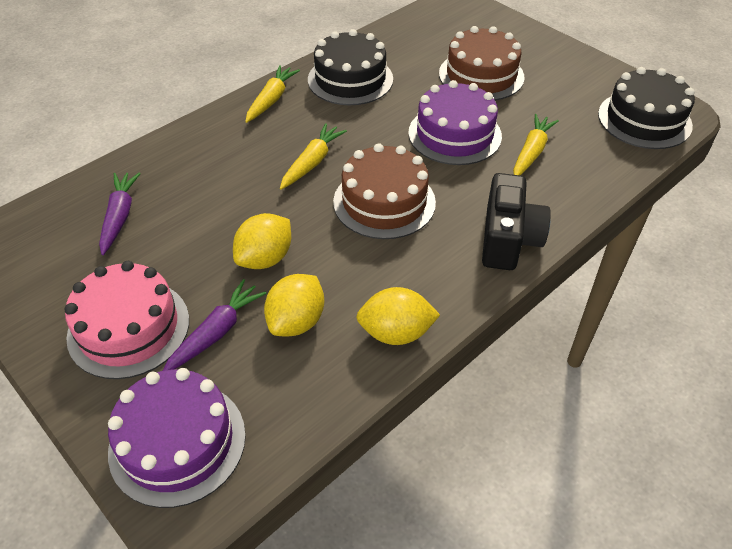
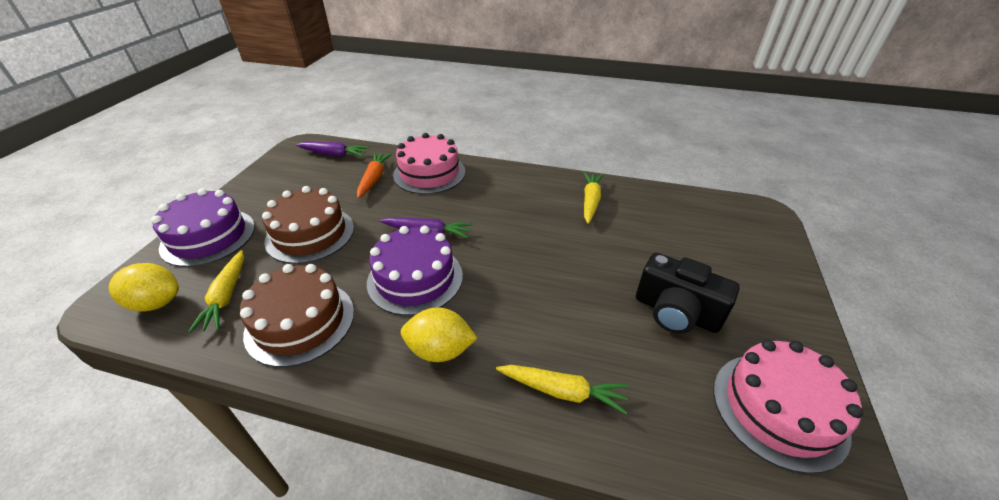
black cake: [308,29,393,105] [598,67,695,149] = 2 -> none = 0
orange carrot: none = 0 -> [357,153,392,198] = 1
pink cake: [64,261,189,379] = 1 -> [393,133,465,194] [714,340,863,474] = 2
yellow lemon: [233,213,291,269] [264,274,324,337] [356,287,440,345] = 3 -> [109,263,179,312] [401,307,477,362] = 2

